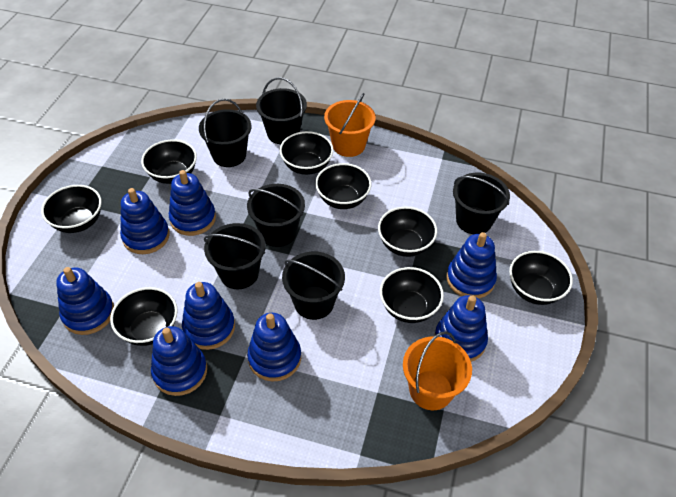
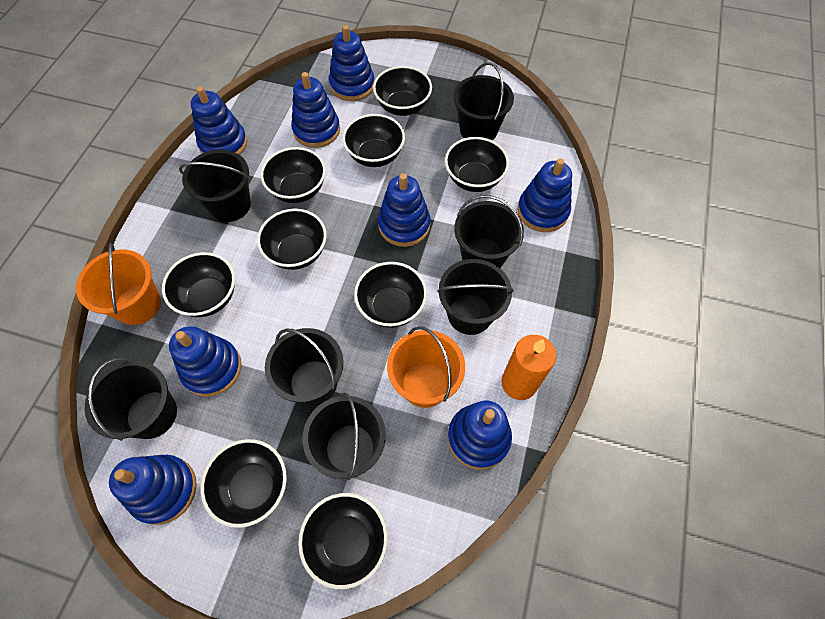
black bowl: [41,185,102,233] [110,287,178,346] [141,140,197,184] [280,131,333,175] [315,163,372,209] [378,207,437,257] [380,267,444,323] [509,251,573,305] = 8 -> [162,252,235,317] [200,439,287,528] [257,209,327,270] [261,147,326,203] [298,493,388,589] [343,114,405,167] [354,262,427,328] [373,66,432,116] [445,137,509,192] = 9
black bucket: [199,99,251,167] [204,223,266,289] [247,184,305,247] [256,77,307,144] [282,252,345,320] [453,173,510,234] = 6 -> [84,358,177,441] [179,150,251,222] [265,328,344,406] [302,393,386,480] [437,259,514,335] [453,62,514,140] [454,195,524,268] = 7
orange candle: none = 0 -> [501,335,556,400] = 1

